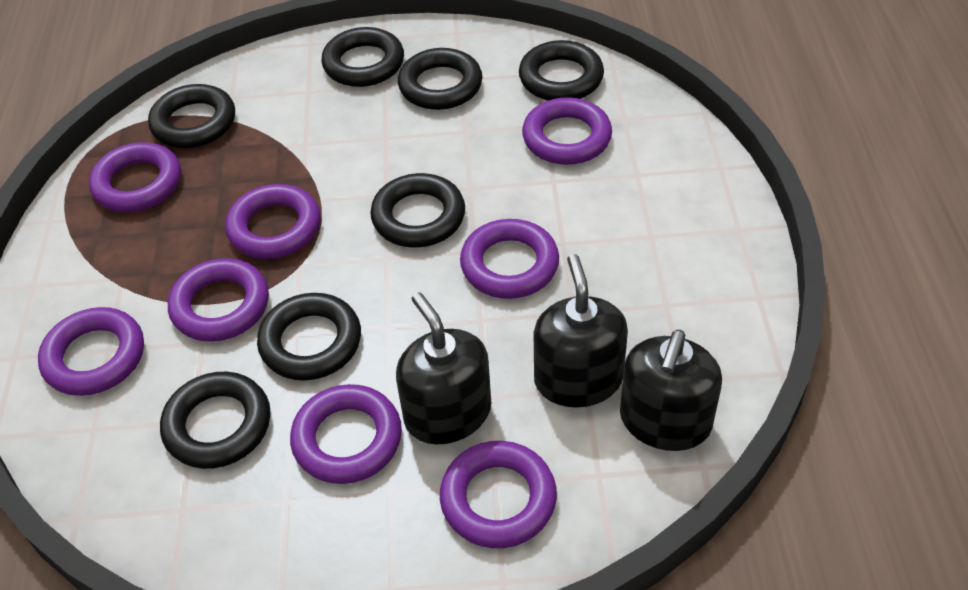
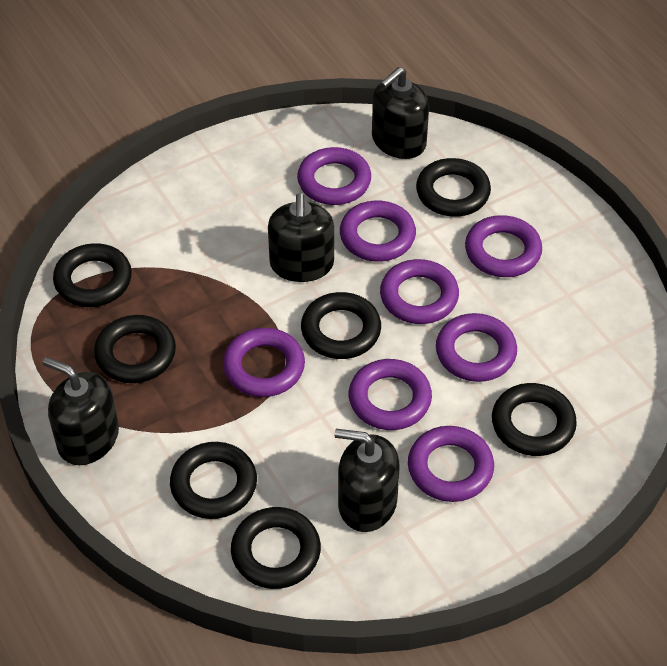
black soap dispenser: [396,292,491,444] [533,254,628,407] [620,330,722,451] = 3 -> [43,357,119,465] [268,193,334,282] [335,429,400,532] [372,67,429,159] = 4

